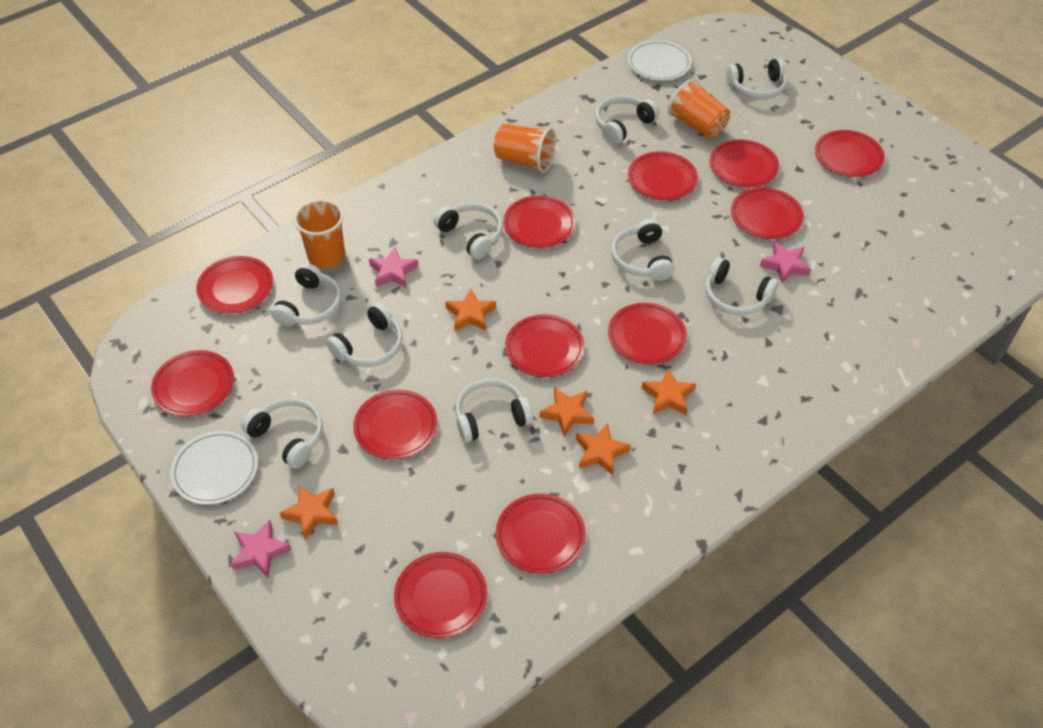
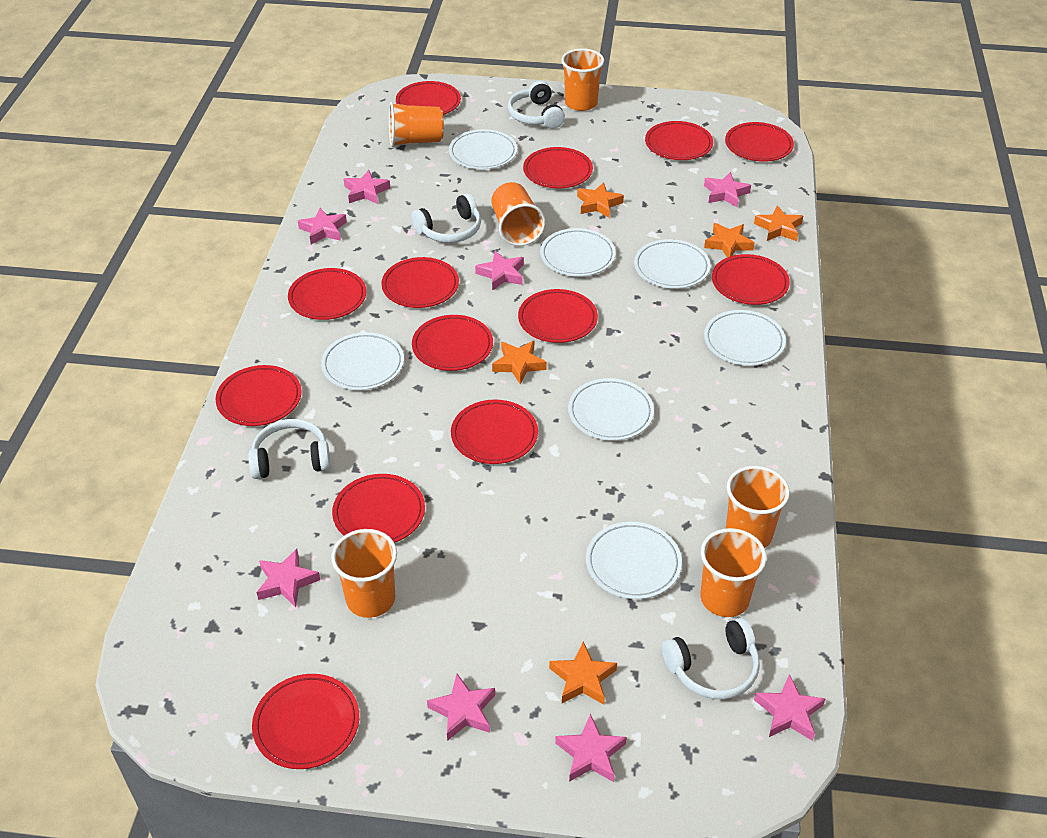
orange cup: [294,199,345,268] [494,124,556,173] [668,79,730,139] = 3 -> [331,529,397,618] [389,102,444,147] [491,182,546,246] [561,49,604,111] [700,528,767,617] [726,466,790,548] = 6
pink star: [231,520,292,578] [369,247,419,288] [760,241,811,284] = 3 -> [256,549,320,607] [298,208,347,244] [344,170,390,204] [427,674,495,741] [475,251,524,291] [555,714,627,782] [704,172,751,207] [754,674,826,741] = 8
red plate: [151,350,234,416] [196,256,273,314] [353,390,437,459] [394,552,487,638] [496,494,586,574] [503,195,576,248] [505,314,585,377] [608,303,687,364] [628,151,698,200] [709,139,779,187] [731,187,804,239] [815,130,885,177] = 12 -> [215,365,301,426] [252,674,359,769] [288,268,366,320] [332,474,425,543] [381,257,459,308] [396,81,461,115] [412,315,493,371] [451,400,538,464] [518,289,598,343] [523,147,593,188] [645,121,713,160] [712,254,790,305] [725,122,794,162] = 13
white headphones: [241,398,323,469] [271,263,341,327] [326,303,403,367] [434,203,503,259] [455,379,533,443] [595,95,659,144] [611,219,674,281] [706,257,778,315] [726,58,787,100] = 9 -> [248,419,331,479] [411,193,481,243] [508,81,565,129] [662,618,760,700] = 4
white plate: [170,431,258,505] [628,40,691,81] = 2 -> [321,332,404,390] [449,129,517,169] [540,228,616,276] [568,378,654,441] [586,522,682,599] [634,239,710,289] [704,310,786,366] = 7

